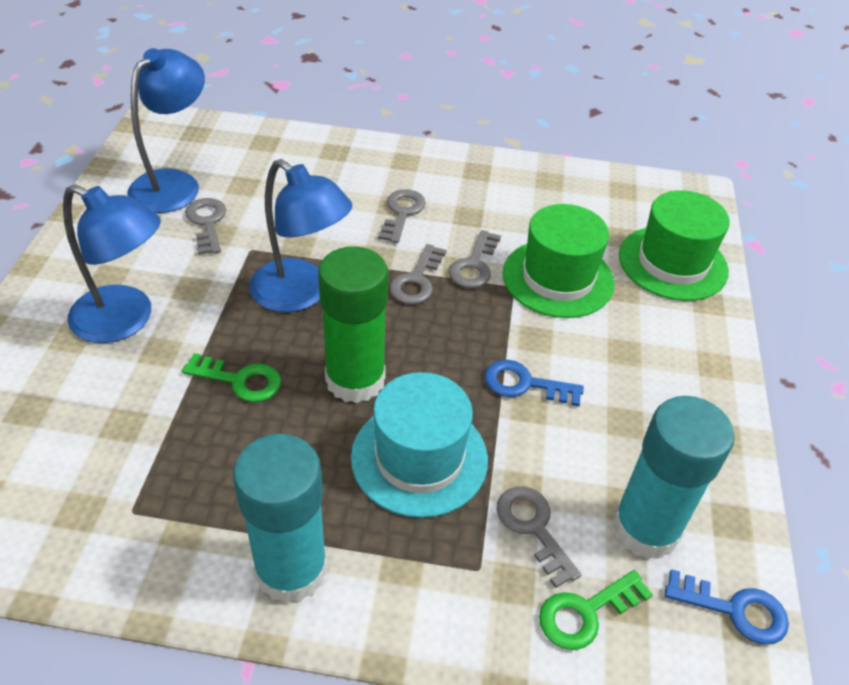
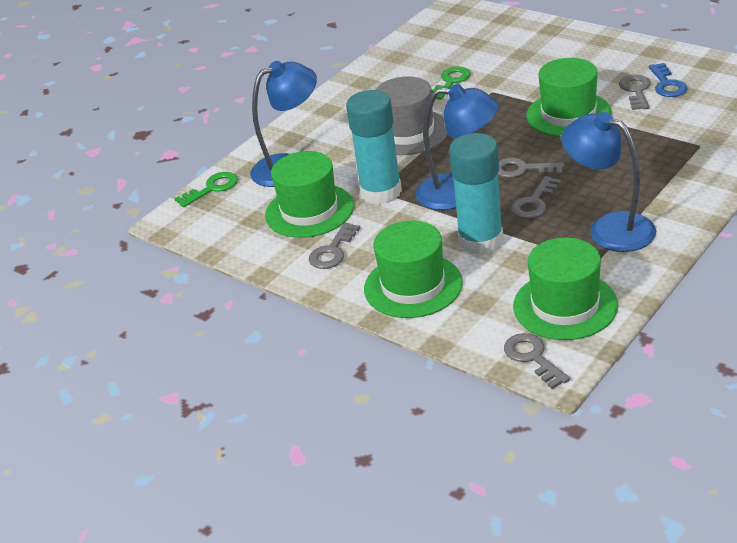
blue key: [485,360,584,407] [665,569,789,645] = 2 -> [649,63,687,97] = 1
green glue stick: [318,246,389,403] = 1 -> none = 0
green hat: [503,204,615,318] [619,190,730,301] = 2 -> [265,151,354,238] [364,221,463,318] [513,238,618,340] [526,58,612,137] = 4
grey hat: none = 0 -> [376,76,448,155] = 1
turquoise hat: [351,372,488,518] = 1 -> none = 0

